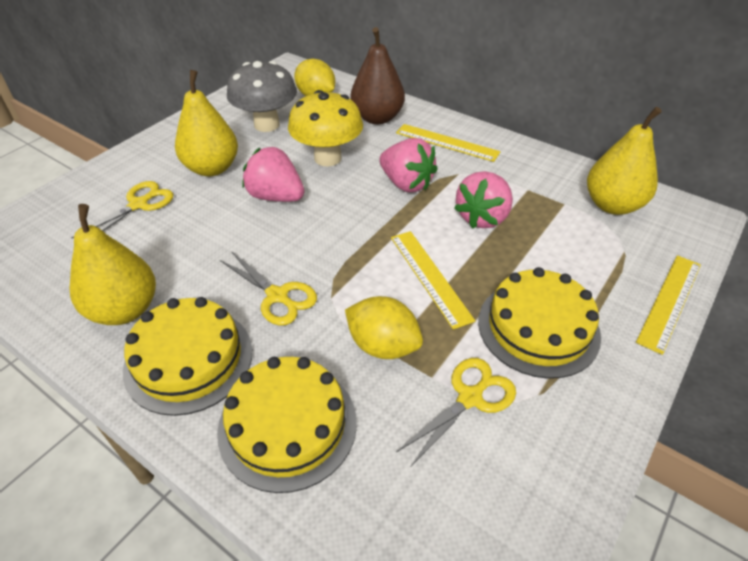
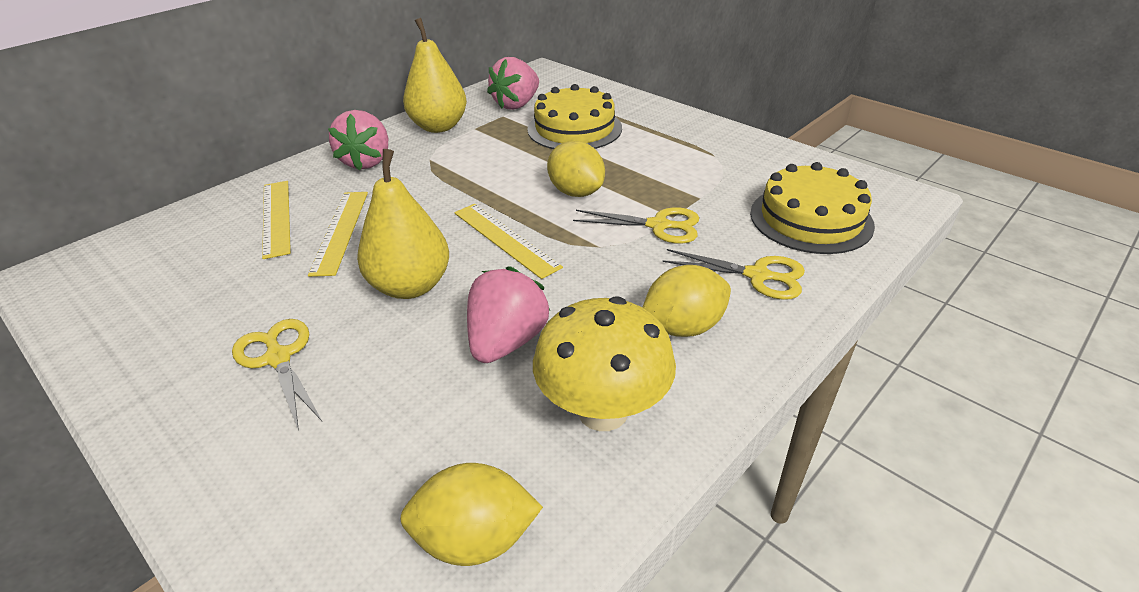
brown pear: [351,27,405,124] = 1 -> none = 0
grey mushroom: [227,61,297,132] = 1 -> none = 0
yellow cake: [123,297,252,416] [217,357,357,493] [478,267,601,379] = 3 -> [527,84,622,149] [750,162,875,254] = 2
yellow lemon: [294,59,335,96] [345,296,423,359] = 2 -> [400,463,543,566] [547,141,605,197] [642,265,731,337] = 3
yellow pear: [69,204,156,325] [175,70,238,176] [587,107,662,215] = 3 -> [357,149,449,299] [403,18,467,133] = 2

